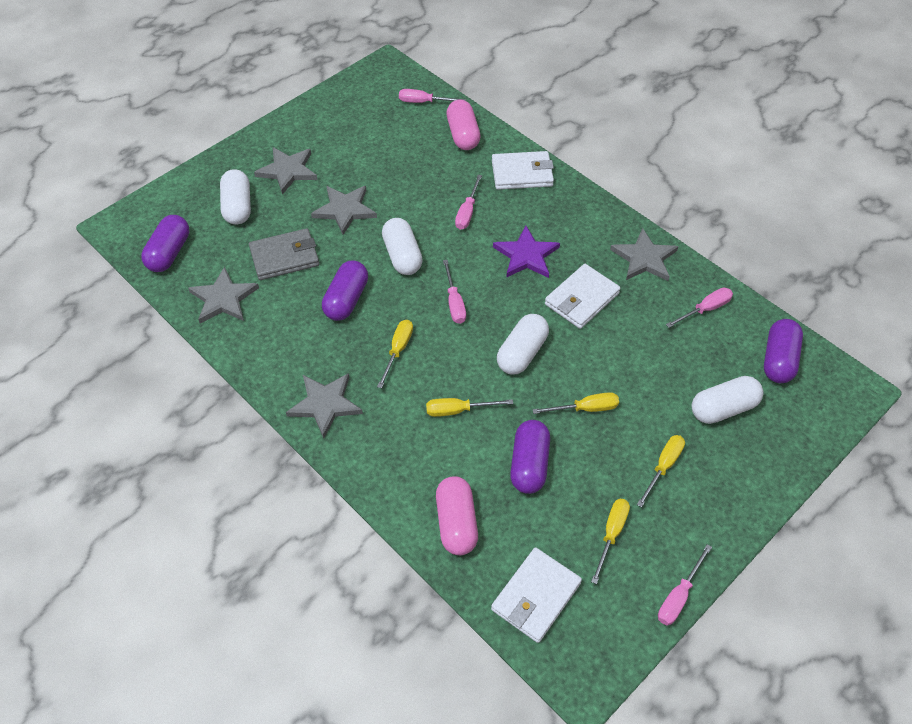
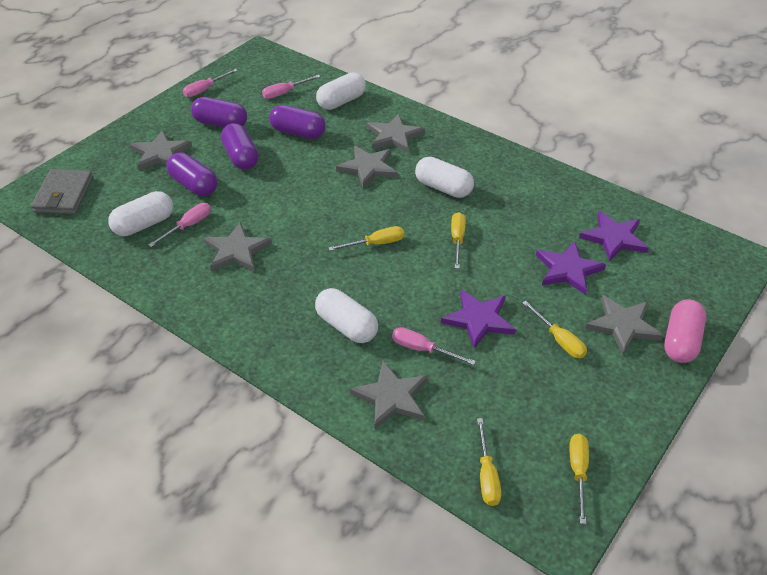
grey star: [188,267,259,324] [254,147,318,195] [286,373,363,438] [311,186,377,235] [610,228,679,281] = 5 -> [130,130,192,170] [203,222,272,272] [336,146,398,188] [350,361,428,429] [367,114,425,153] [585,295,663,355] = 6
pink capsule: [436,476,478,555] [446,100,480,150] = 2 -> [664,299,706,363] = 1
pink screwdriver: [399,89,467,103] [443,260,466,324] [455,175,482,230] [658,544,712,626] [666,288,733,328] = 5 -> [149,203,211,247] [183,69,238,97] [262,75,321,99] [392,327,476,365] = 4
purple star: [493,226,560,278] = 1 -> [441,289,516,349] [536,241,606,295] [579,211,649,261] = 3
white wallet: [491,547,582,643] [492,151,554,190] [545,264,621,329] = 3 -> none = 0

